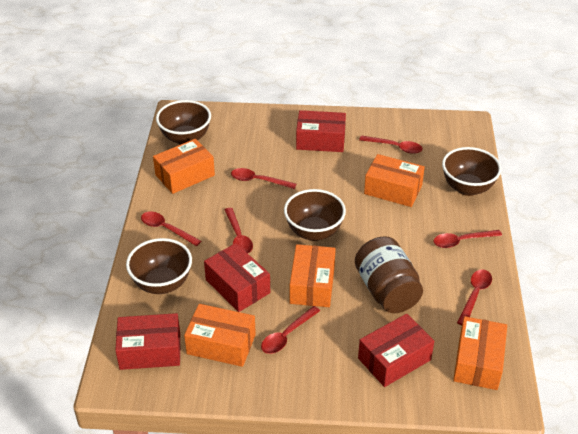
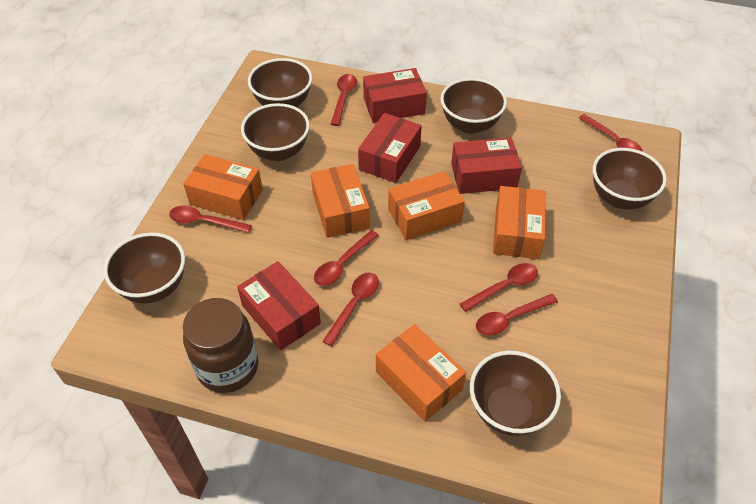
brown bowl: [126,238,192,294] [156,100,211,145] [284,189,346,241] [442,147,501,196] = 4 -> [104,233,185,304] [241,103,310,161] [248,58,312,107] [440,78,507,134] [470,351,561,436] [593,148,667,209] = 6

